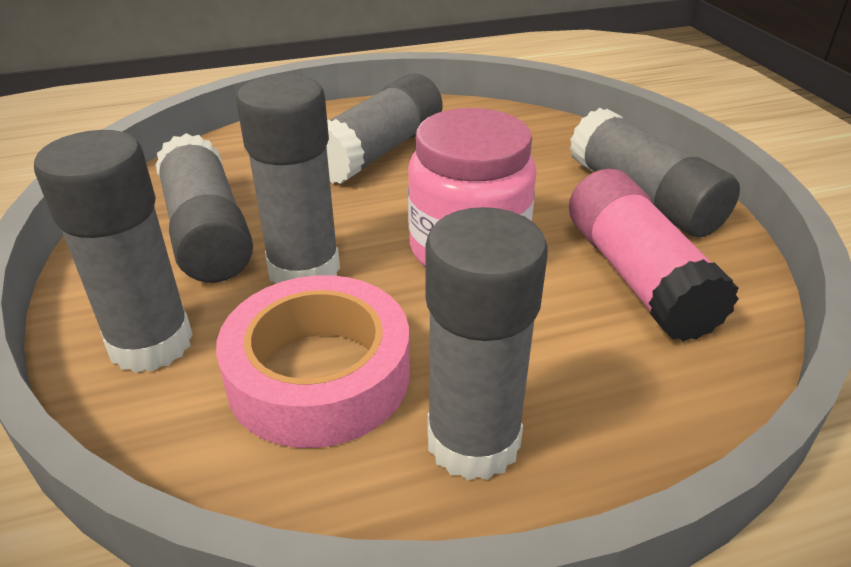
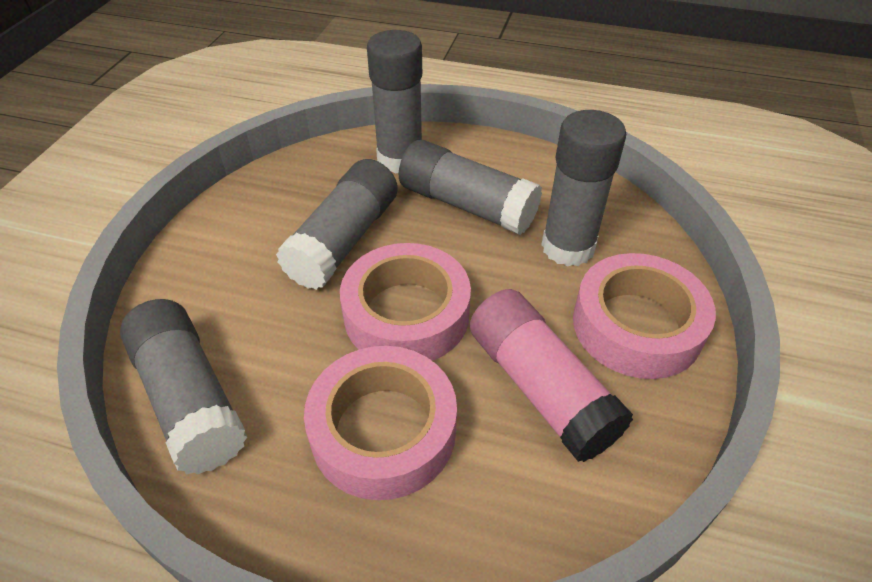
grey glue stick: [34,130,193,373] [155,133,253,283] [236,74,340,284] [327,74,442,184] [425,207,548,481] [569,108,740,237] = 6 -> [120,299,247,474] [276,159,398,290] [367,30,422,174] [399,140,542,235] [541,110,626,266] = 5
pink jar: [408,108,536,266] = 1 -> none = 0
pink tape: [216,275,410,448] = 1 -> [304,346,457,500] [340,243,471,361] [573,253,716,379] = 3

